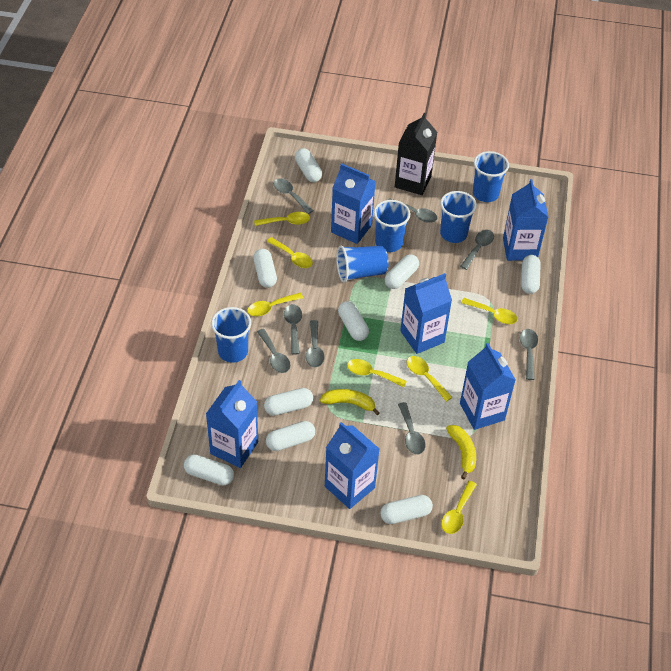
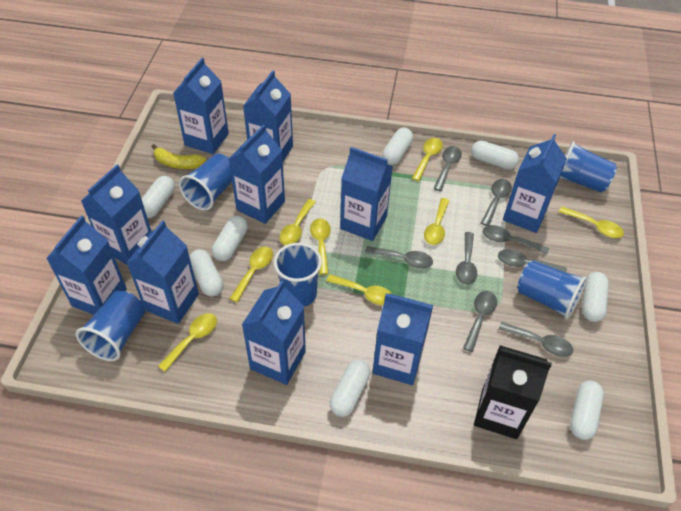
blue carton: [206,380,258,468] [325,422,379,509] [331,163,376,244] [400,273,452,354] [460,343,516,430] [503,179,548,261] = 6 -> [46,215,127,315] [81,165,151,265] [127,220,199,324] [173,58,229,154] [229,124,285,224] [242,281,306,385] [243,70,293,162] [340,147,393,241] [372,293,433,385] [503,134,567,233] = 10
white capsule: [184,454,234,486] [253,249,277,288] [264,388,313,416] [266,421,315,451] [295,148,322,182] [338,301,369,341] [380,495,433,524] [385,254,419,289] [521,255,541,294] = 9 -> [141,176,175,218] [189,250,223,297] [212,216,248,261] [330,360,371,417] [382,127,413,165] [471,141,519,169] [570,381,604,440] [582,272,609,322] = 8
yellow banana: [320,389,380,416] [446,425,476,479] = 2 -> [151,144,206,169] = 1
yellow spoon: [247,293,303,316] [254,212,310,226] [266,237,313,268] [347,359,407,387] [407,356,452,402] [441,481,477,534] [461,298,518,324] = 7 -> [158,313,217,372] [229,247,273,302] [279,199,315,245] [310,218,331,275] [326,274,392,305] [412,138,443,181] [424,198,450,245] [559,207,624,238] = 8

